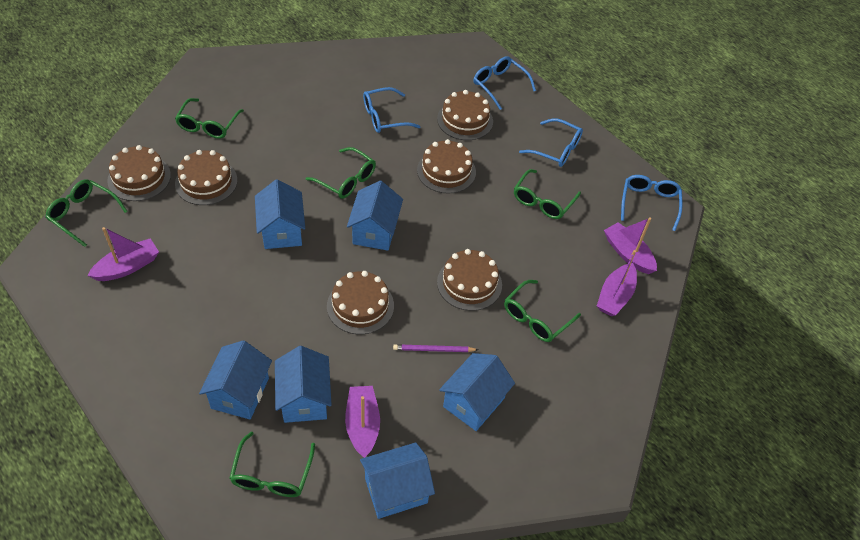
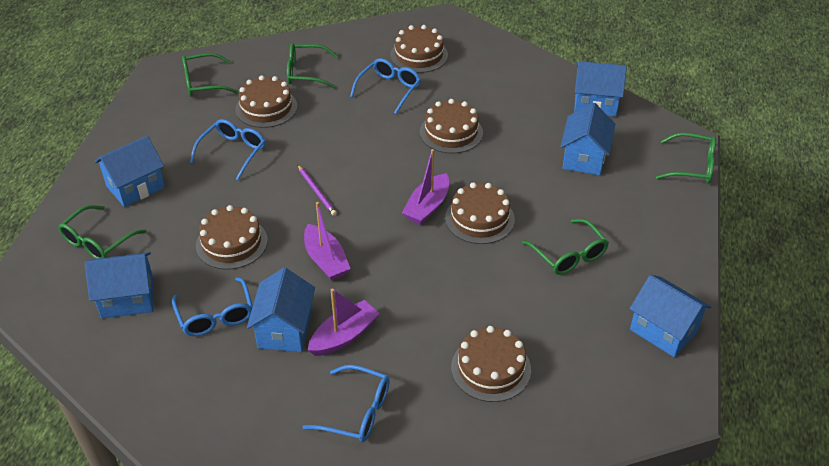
green glasses: [45,179,128,247] [175,98,244,139] [230,432,315,497] [306,147,376,199] [504,280,581,342] [514,169,581,219] = 6 -> [58,205,147,259] [182,53,238,97] [287,43,338,88] [522,219,609,275] [656,133,716,183] = 5
purple boat: [87,227,159,281] [345,386,380,458] [597,250,637,316] [604,217,657,274] = 4 -> [304,202,351,281] [308,289,380,356] [402,149,449,225] = 3

